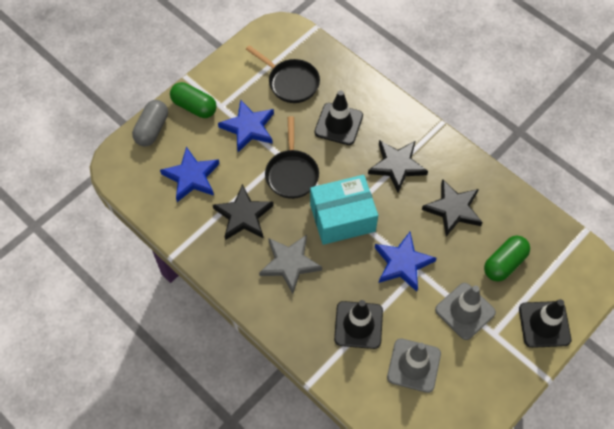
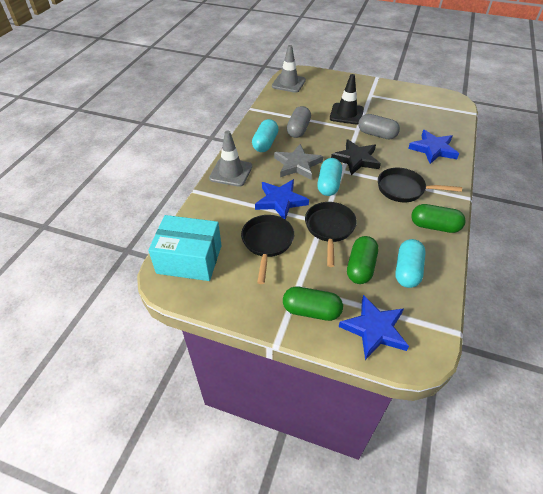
black pan: [246,45,320,103] [265,116,319,199] = 2 -> [241,215,294,284] [305,202,357,267] [378,168,462,202] = 3
black star: [213,184,274,240] [368,140,428,193] [422,179,483,236] = 3 -> [331,139,381,175] = 1
black traffic cone: [314,90,363,145] [334,300,383,349] [519,299,571,348] = 3 -> [330,74,364,125] = 1
green capsule: [170,82,217,118] [484,236,530,281] = 2 -> [283,287,343,321] [347,236,378,284] [411,204,466,233] = 3
grey capsule: [132,100,168,147] = 1 -> [287,106,311,138] [358,114,400,140] = 2
turquoise capsule: none = 0 -> [252,119,279,152] [317,158,342,196] [395,239,426,288] = 3

